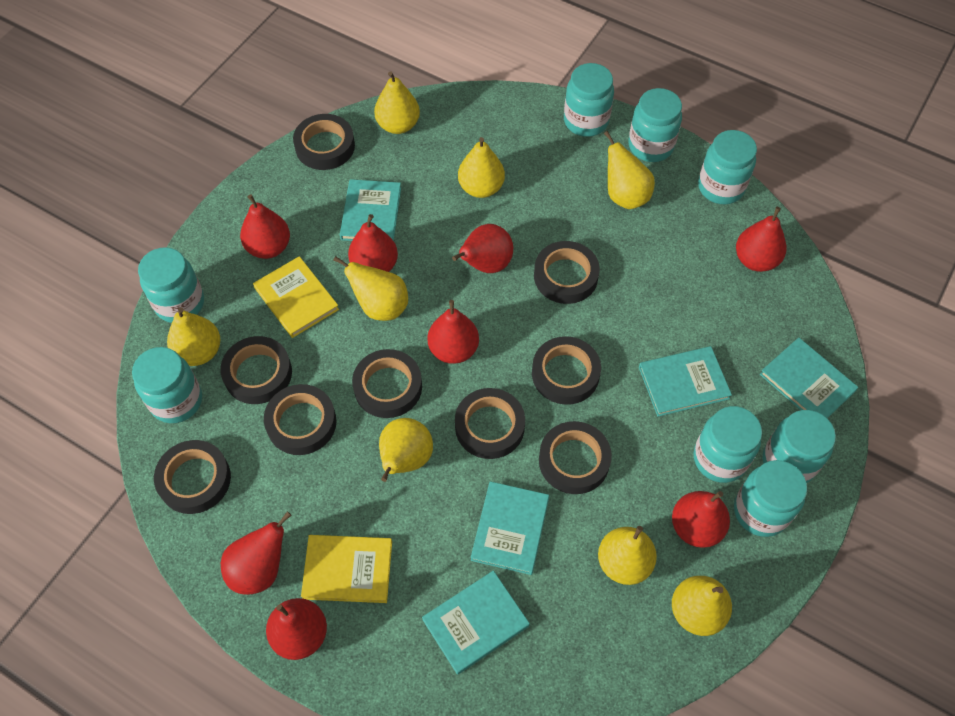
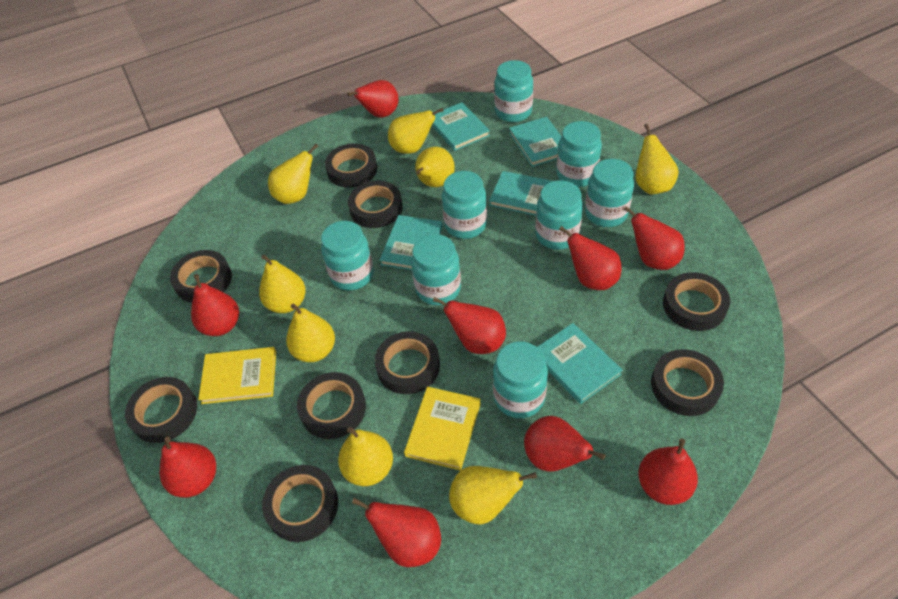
red pear: [221,511,292,595] [240,194,290,259] [266,598,327,660] [348,214,398,272] [427,300,479,364] [452,224,513,273] [672,491,730,548] [736,207,787,272] = 8 -> [159,437,216,498] [191,274,239,336] [347,80,399,118] [352,498,441,567] [433,297,506,354] [524,416,606,472] [559,226,621,290] [623,206,685,270] [638,439,698,505] = 9

